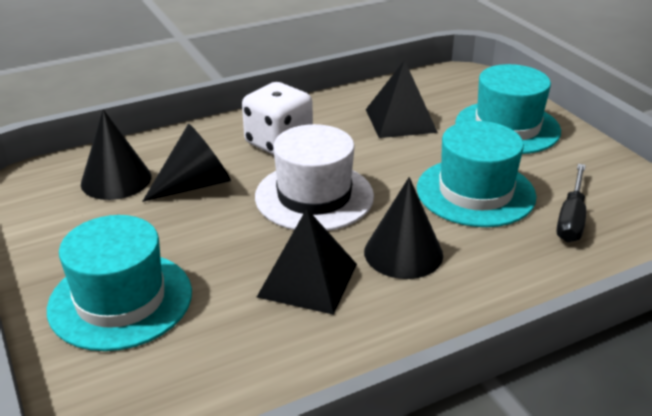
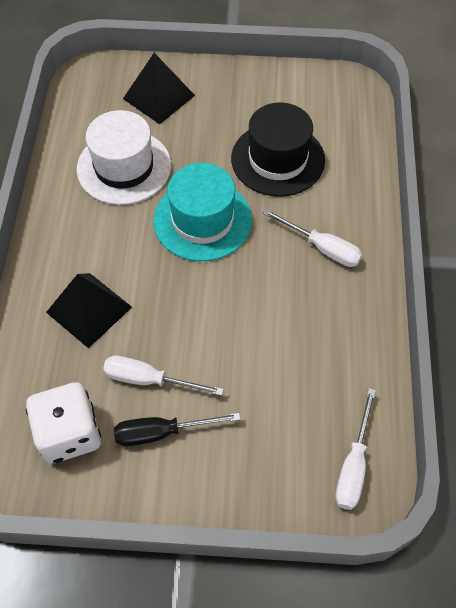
black cone: [81,109,151,200] [143,124,231,202] [364,177,443,279] = 3 -> none = 0
black hat: none = 0 -> [231,103,325,197] = 1
turquoise hat: [47,215,192,351] [417,121,536,227] [455,64,561,154] = 3 -> [153,163,252,261] = 1
white screwdriver: none = 0 -> [103,356,224,396] [263,209,363,267] [335,388,376,510] = 3

